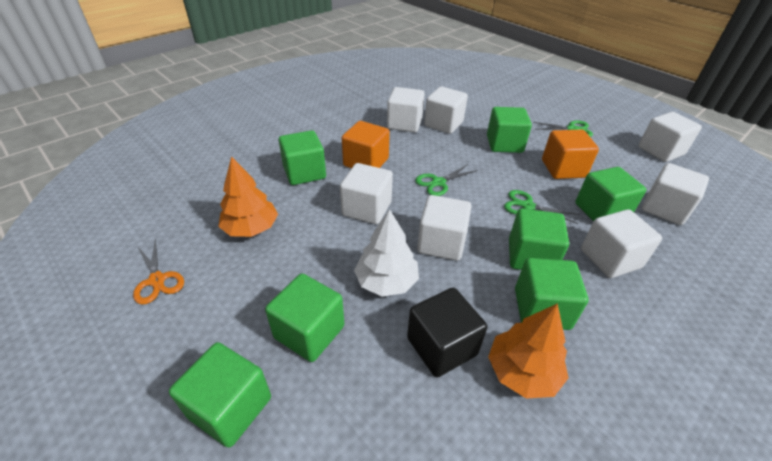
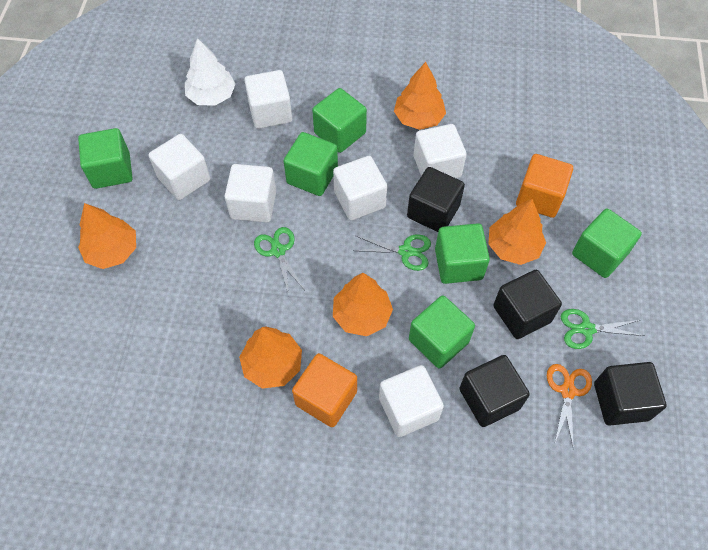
black cube: [407,288,487,377] = 1 -> [407,167,465,232] [459,355,530,427] [493,270,562,339] [594,362,667,425] = 4
green cube: [169,342,271,448] [265,274,344,362] [279,130,326,185] [487,107,532,153] [509,208,569,270] [515,258,589,330] [575,167,646,221] = 7 -> [78,128,133,189] [283,132,338,196] [312,88,367,153] [409,295,475,369] [435,223,490,284] [572,209,642,278] = 6
orange tree: [218,156,278,237] [488,303,568,399] = 2 -> [78,203,136,269] [239,326,302,389] [333,273,393,336] [394,62,446,130] [488,199,546,265] = 5
white cube: [340,163,393,224] [387,87,425,132] [417,195,472,261] [424,86,468,134] [581,209,662,278] [639,112,702,162] [642,163,709,225] = 7 -> [148,134,210,200] [225,164,276,223] [244,70,292,129] [333,156,387,220] [379,365,444,437] [413,124,467,178] = 6

